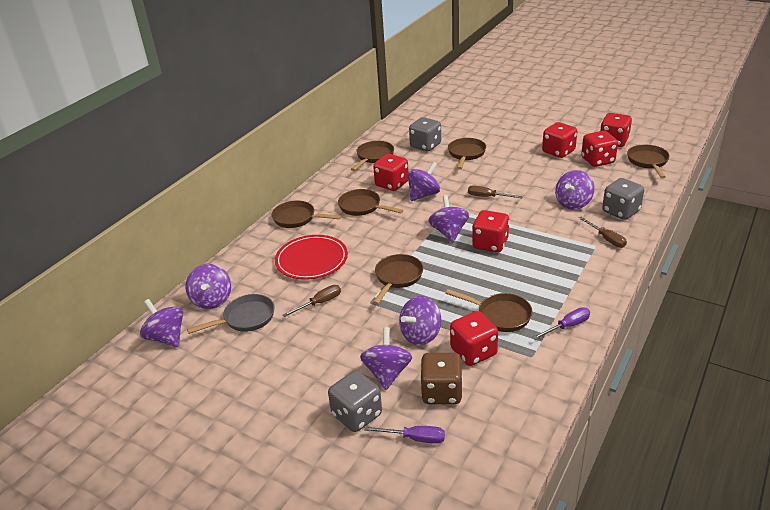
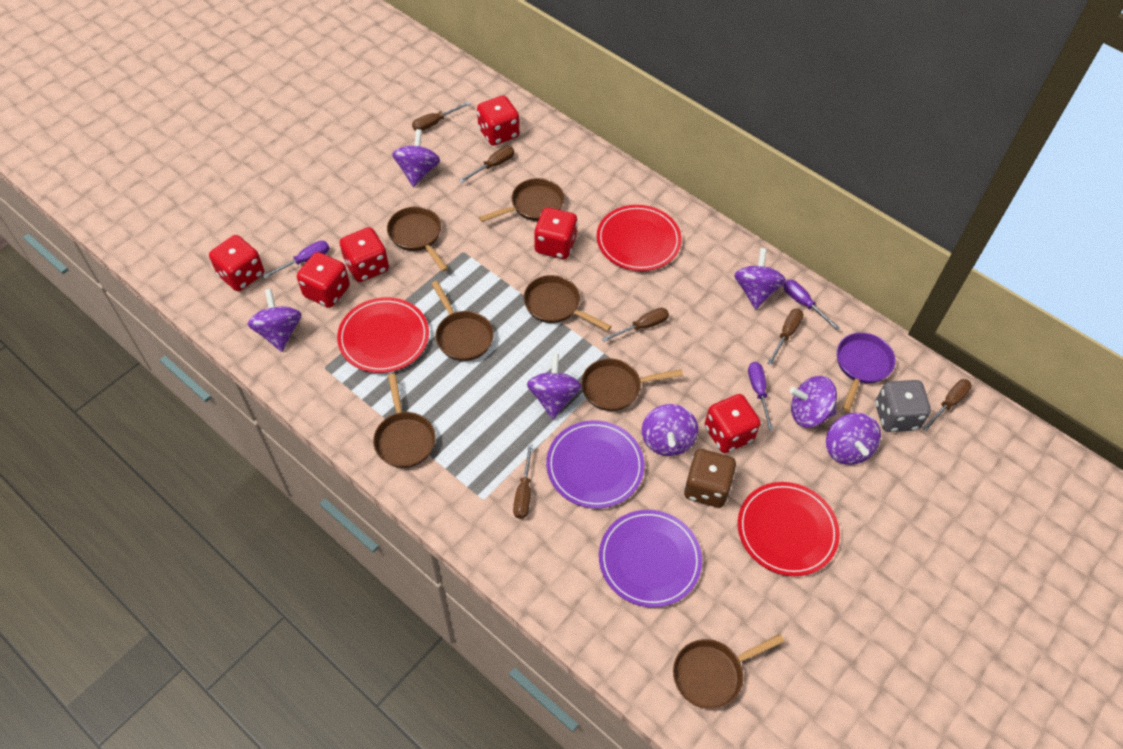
brown screwdriver: [283,285,341,317] [468,185,523,198] [579,217,627,248] = 3 -> [412,102,470,131] [459,146,514,183] [513,444,533,519] [602,308,669,342] [767,308,804,365] [923,379,972,431] = 6
grey dice: [328,371,382,432] [409,117,441,151] [602,178,644,220] = 3 -> [876,380,931,432] = 1
grey pan: [187,294,275,334] = 1 -> none = 0
purple pan: none = 0 -> [837,333,895,412] = 1
purple plate: none = 0 -> [546,420,644,509] [599,510,702,607] = 2
purple screwdriver: [364,426,445,444] [532,307,590,340] = 2 -> [262,241,329,279] [748,362,773,430] [783,280,840,330] = 3
red plate: [275,235,348,280] = 1 -> [337,297,429,373] [597,205,682,271] [738,482,840,576] = 3

